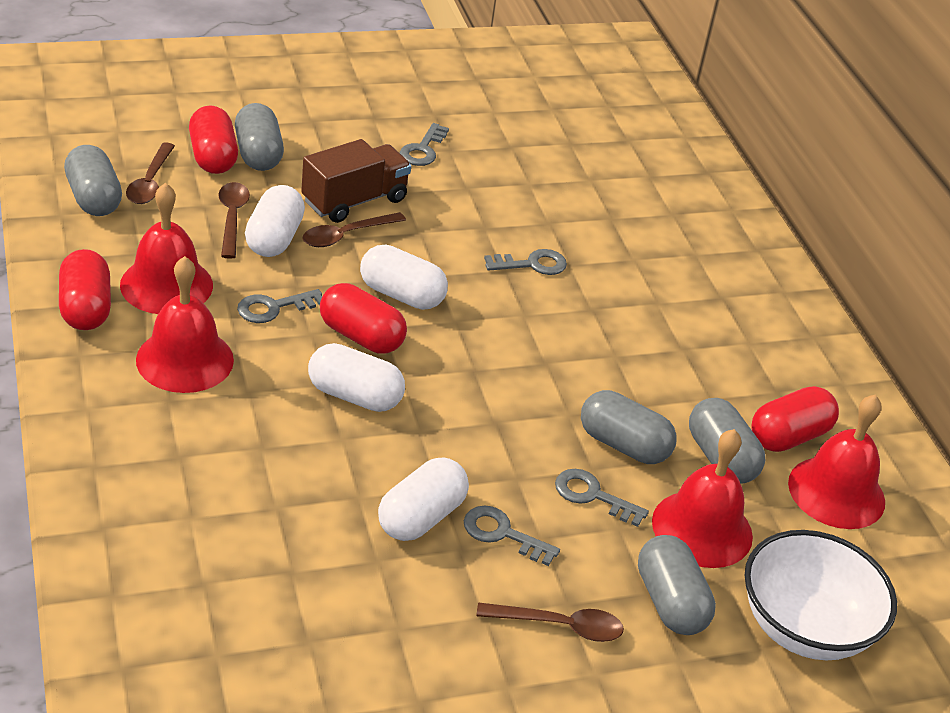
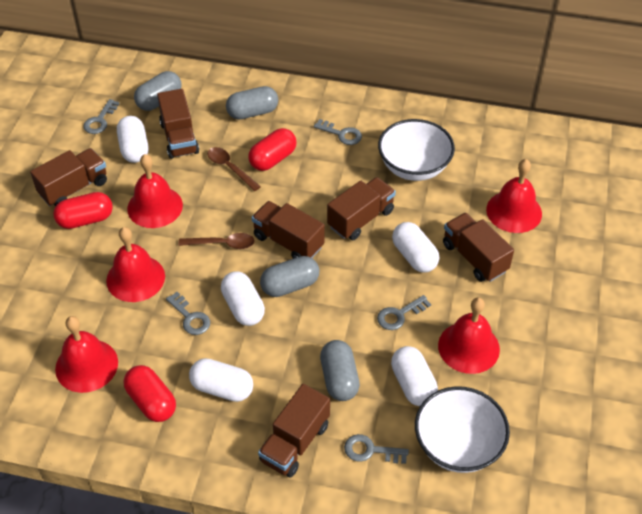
brown spoon: [126,142,175,204] [218,182,250,259] [302,212,406,247] [476,602,624,642] = 4 -> [178,233,255,249] [207,147,261,191] = 2
brown truck: [301,139,411,223] = 1 -> [30,148,107,207] [157,89,199,159] [252,201,325,259] [258,384,330,478] [327,177,396,240] [443,213,514,282] = 6
grey capsule: [64,145,122,216] [235,103,284,171] [581,390,677,464] [638,535,716,635] [689,398,765,484] = 5 -> [134,71,182,111] [226,86,278,120] [260,256,319,297] [320,340,360,401] = 4
red bell: [120,183,213,314] [136,256,234,393] [652,429,753,568] [788,394,885,529] = 4 -> [55,316,118,393] [106,227,165,302] [127,154,183,228] [438,297,500,374] [486,159,542,233] = 5
red capsule: [59,249,111,330] [189,105,238,174] [320,283,407,354] [751,386,839,452] = 4 -> [53,192,113,229] [123,365,176,422] [248,128,296,171] = 3
white bowl: [745,530,897,661] = 1 -> [378,119,455,181] [415,386,510,473] = 2
white capsule: [245,185,305,257] [308,343,405,412] [360,245,448,310] [378,457,469,541] = 4 -> [117,116,148,163] [189,358,253,402] [221,272,265,326] [391,346,438,406] [392,222,439,273] = 5

